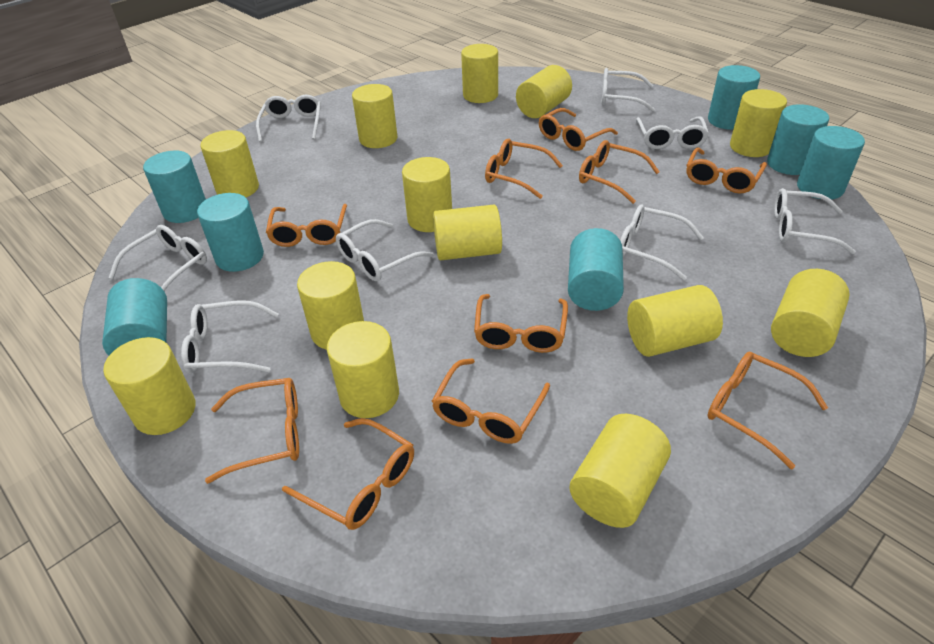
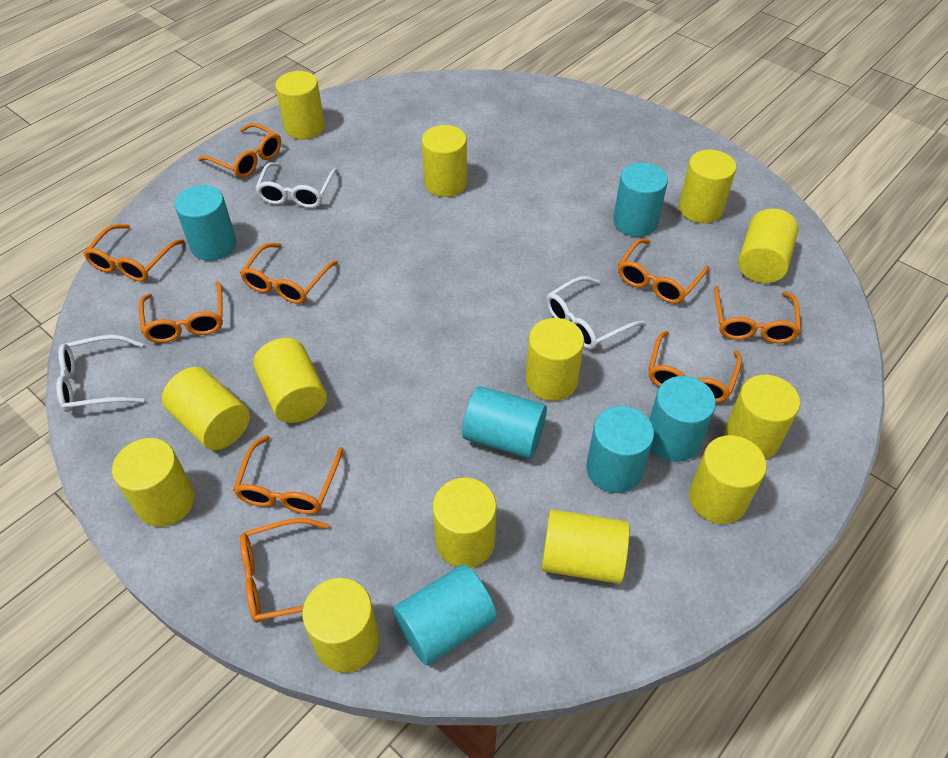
orange glasses: [205,378,299,484] [266,204,347,247] [282,418,414,530] [432,358,550,444] [474,294,568,353] [485,139,563,199] [539,108,618,151] [579,140,660,204] [686,147,767,194] [708,352,828,469] = 10 -> [83,224,185,282] [139,281,223,343] [198,123,281,178] [233,435,344,514] [240,243,338,304] [240,518,329,623] [618,239,709,304] [648,331,742,403] [714,286,801,343] = 9
turquoise cylinder: [102,278,167,355] [143,151,206,223] [197,193,264,272] [568,228,624,311] [708,65,760,130] [767,104,829,175] [797,126,865,200] = 7 -> [175,185,236,261] [393,564,497,665] [462,386,547,459] [586,406,654,493] [613,162,668,237] [649,376,716,462] = 6
white glasses: [109,225,207,291] [181,300,279,374] [256,94,321,142] [336,219,434,281] [601,68,654,111] [620,205,704,280] [636,116,709,149] [774,188,856,254] = 8 -> [56,335,144,412] [255,162,338,208] [546,276,645,350] = 3

